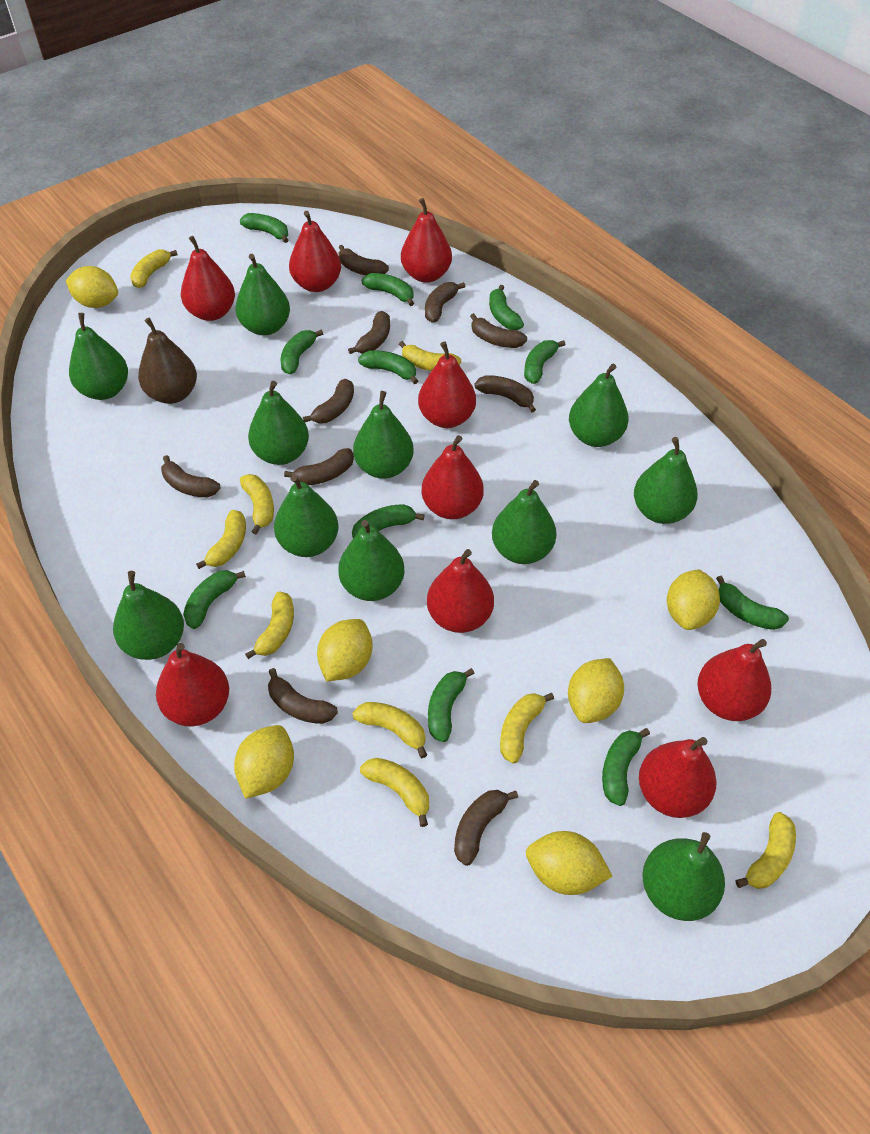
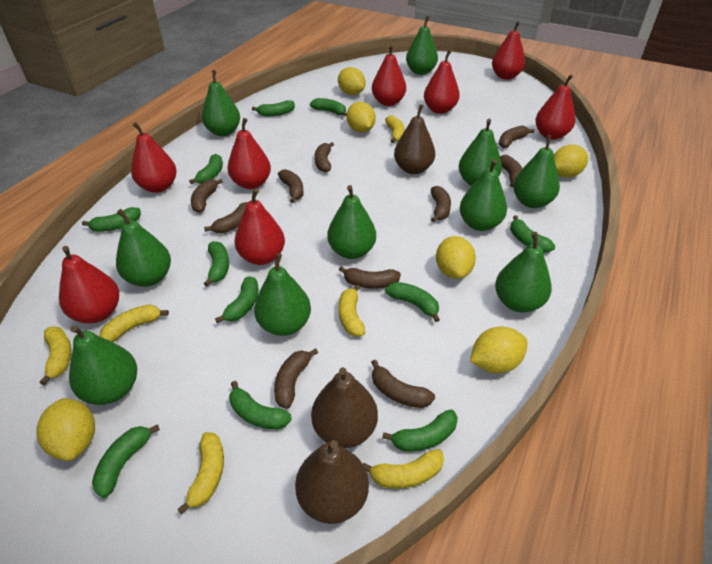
brown pear: [138,318,197,404] = 1 -> [295,440,369,524] [311,367,378,448] [394,104,435,174] = 3
green pear: [69,313,128,400] [113,571,184,660] [235,254,290,335] [248,381,309,465] [274,475,338,557] [338,520,405,601] [353,391,414,479] [492,480,556,564] [569,364,629,447] [634,437,698,524] [643,832,725,921] = 11 -> [69,325,137,405] [116,209,171,287] [202,70,240,136] [254,253,311,336] [327,185,376,259] [406,16,438,75] [459,119,502,186] [460,159,507,231] [495,232,552,313] [513,135,560,208] = 10
red pear: [156,643,229,726] [181,236,235,321] [289,211,341,292] [401,198,452,283] [418,342,476,428] [421,435,484,519] [427,549,494,633] [639,737,716,818] [697,639,771,721] = 9 -> [59,246,119,323] [131,122,177,193] [227,118,271,189] [234,189,285,265] [372,45,406,106] [424,50,460,114] [492,21,525,80] [535,74,575,140] = 8
yellow banana: [130,249,177,288] [196,510,246,569] [240,474,274,534] [245,591,294,659] [352,702,427,758] [360,758,429,827] [399,341,461,371] [500,693,554,763] [736,812,796,889] = 9 -> [40,326,71,385] [100,304,169,342] [177,432,224,515] [339,284,365,337] [363,449,444,489] [385,116,405,143] = 6

